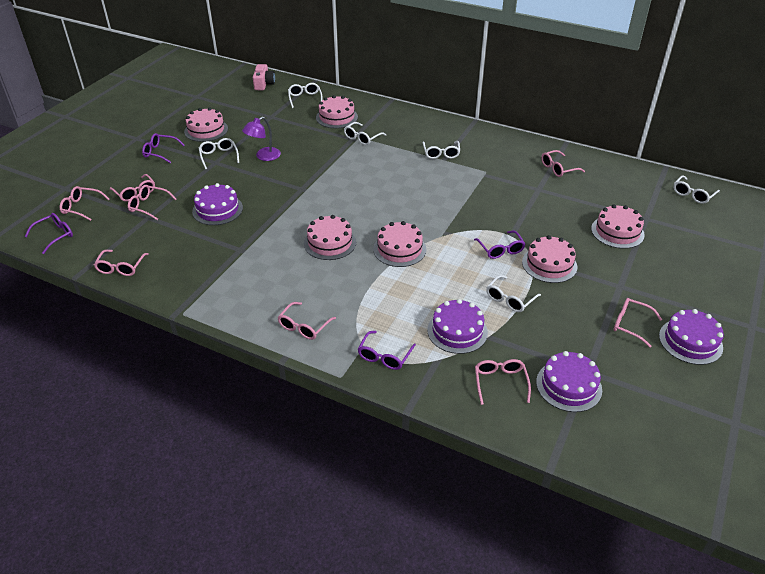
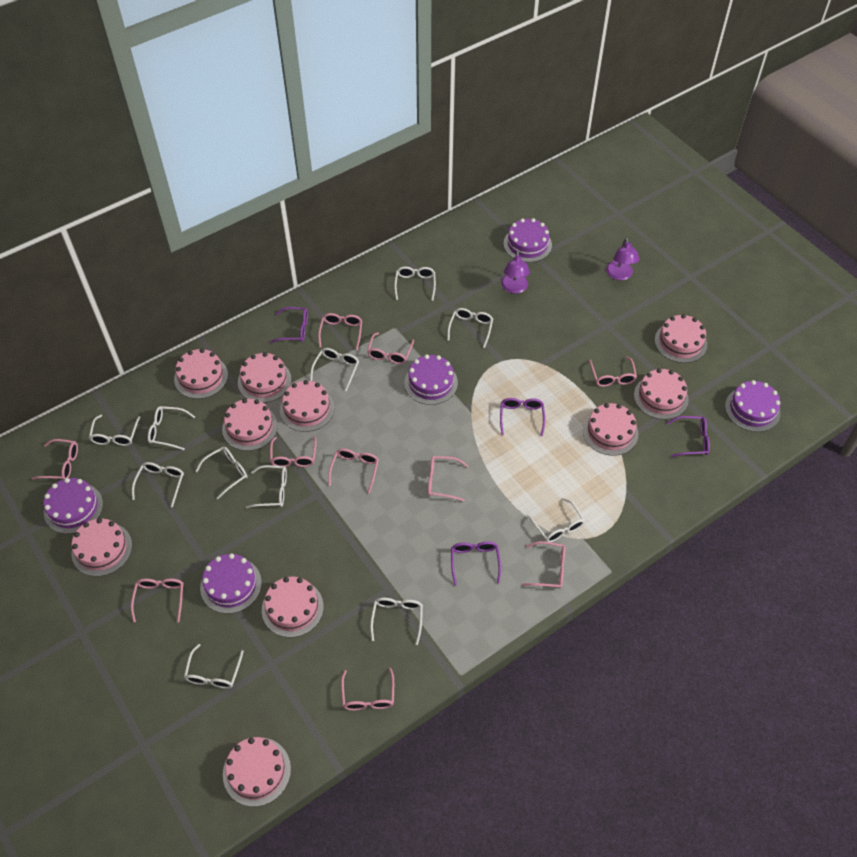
pink cake: [184,108,228,142] [304,215,356,260] [316,95,358,128] [373,221,426,267] [522,235,577,283] [591,205,645,249] = 6 -> [71,518,132,576] [174,349,228,399] [222,399,278,451] [223,737,291,807] [238,352,291,403] [262,576,324,637] [280,380,334,432] [583,403,638,456] [634,368,689,420] [655,314,707,363] = 10
pink camera: [253,64,275,90] = 1 -> none = 0
pink glasses: [60,186,109,221] [94,250,149,276] [110,174,155,202] [128,185,176,220] [277,302,336,340] [475,359,531,405] [541,150,585,177] [614,298,662,348] = 8 -> [31,439,78,480] [131,579,183,622] [270,436,317,467] [318,313,362,350] [328,449,379,494] [341,668,394,710] [367,332,414,364] [428,456,468,501] [522,541,566,588] [589,356,637,387] = 10
purple cake: [192,183,243,225] [427,299,488,354] [536,351,602,412] [659,309,724,365] = 4 -> [43,478,103,534] [200,553,262,614] [404,355,458,405] [503,218,552,262] [725,380,781,432] = 5
purple lamp: [242,117,281,161] = 1 -> [501,251,530,294] [606,238,640,280] = 2
white glasses: [199,138,239,169] [288,83,323,108] [344,122,386,145] [422,141,460,159] [486,275,541,312] [673,175,720,204] = 6 -> [89,415,140,446] [132,462,184,508] [148,406,195,450] [184,644,244,689] [195,447,247,499] [246,465,287,508] [310,348,359,391] [370,598,423,645] [394,266,436,301] [447,308,493,348] [527,498,585,542] = 11

